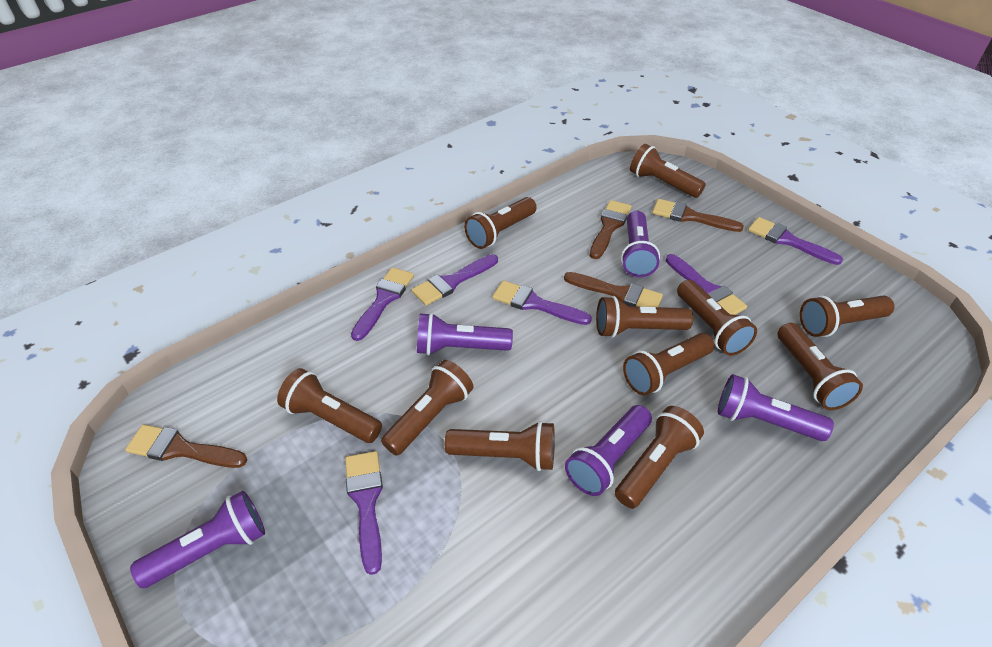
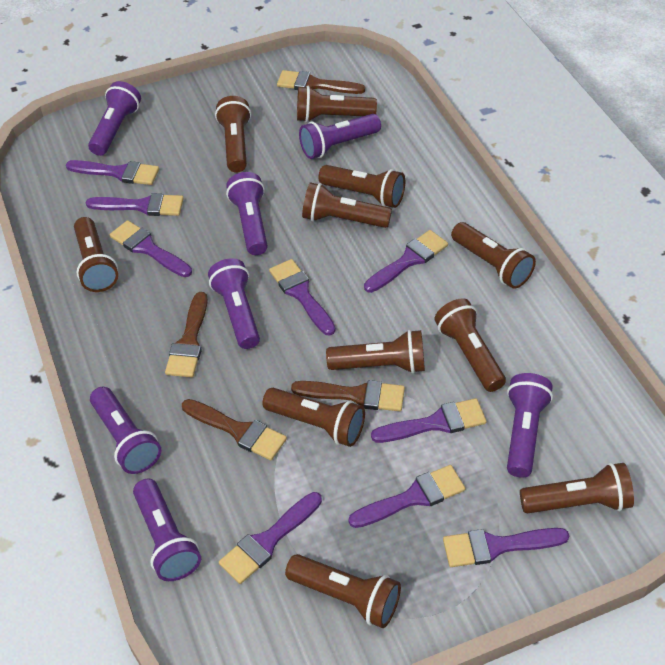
purple brush: [345,451,383,575] [351,267,414,341] [411,254,498,306] [492,280,592,325] [666,254,747,315] [748,217,843,265] = 6 -> [66,160,159,185] [86,193,184,216] [110,220,192,277] [219,492,322,584] [269,259,336,336] [348,465,465,528] [364,230,448,293] [371,398,487,443] [443,528,569,567] = 9
purple flashlight: [130,491,265,588] [417,313,513,355] [565,405,652,496] [621,211,660,277] [718,374,834,441] = 5 -> [88,81,141,156] [90,387,162,474] [133,479,201,581] [208,258,260,349] [226,172,268,255] [299,114,381,159] [507,373,553,478] = 7

